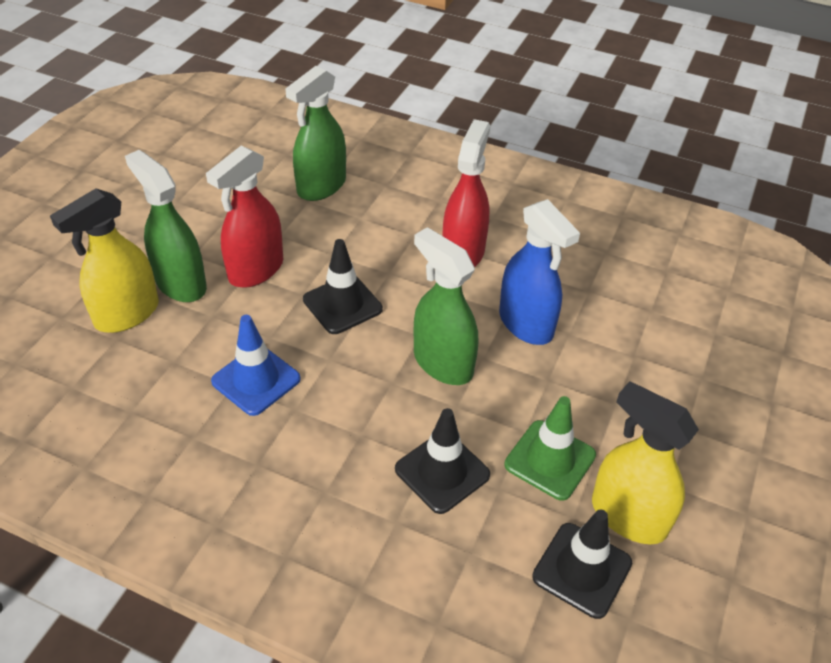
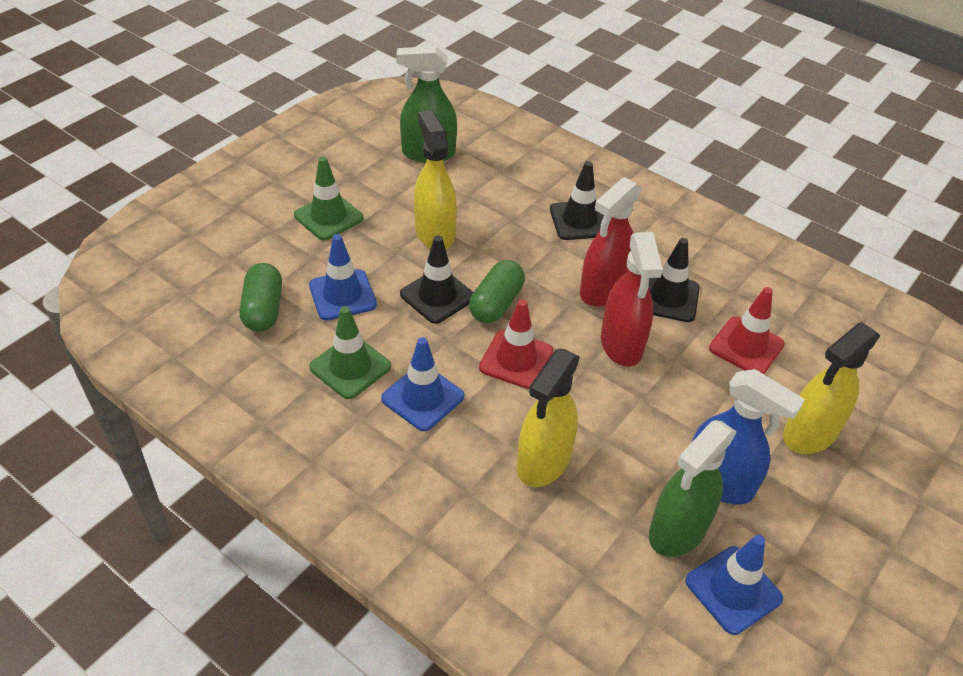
blue traffic cone: [211,315,301,416] = 1 -> [309,234,377,321] [381,337,464,431] [686,535,783,635] = 3
green capsule: none = 0 -> [240,263,282,332] [469,260,525,323] = 2
green spray bottle: [125,150,207,302] [285,66,346,201] [414,227,478,385] = 3 -> [396,46,457,163] [649,420,737,557] = 2
green traffic cone: [504,396,596,501] = 1 -> [294,156,364,241] [309,306,391,399] = 2
red traffic cone: none = 0 -> [479,299,553,389] [709,287,785,374] = 2
yellow spray bottle: [50,188,159,333] [592,381,699,544] = 2 -> [414,110,457,249] [517,349,580,487] [783,322,880,454] = 3

